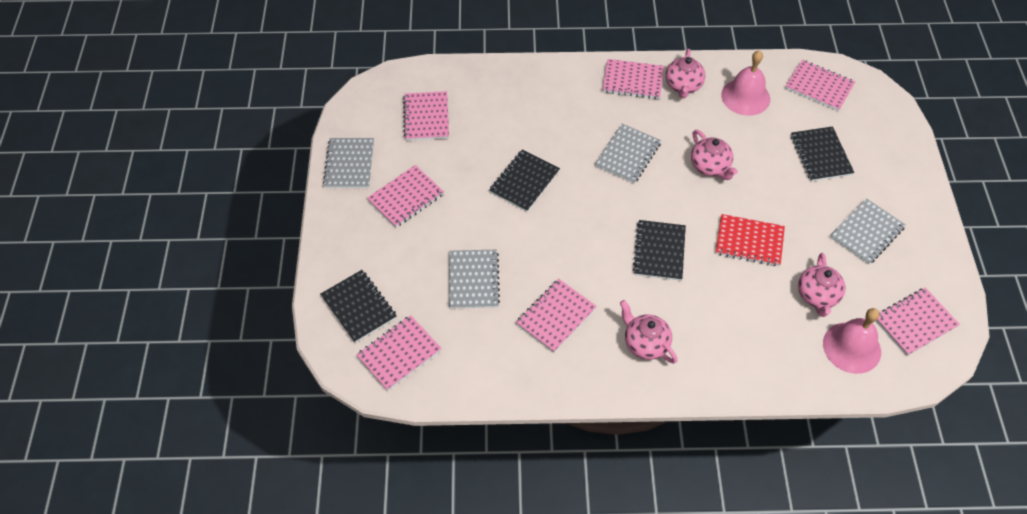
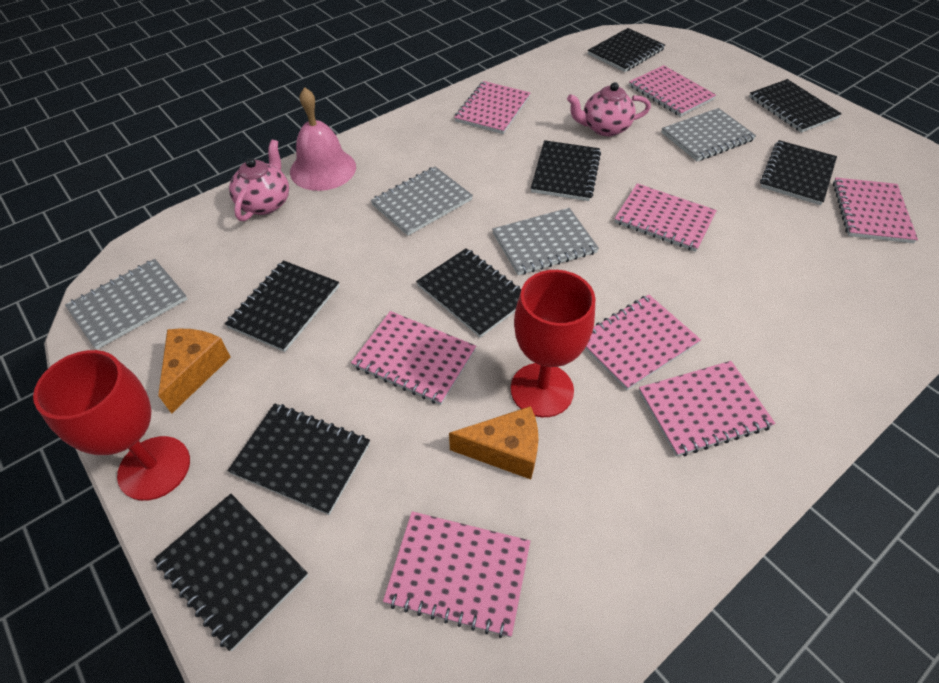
black notebook: [320,270,397,343] [489,149,560,212] [633,220,686,281] [791,126,854,181] = 4 -> [154,494,308,651] [225,260,339,352] [228,403,370,515] [416,248,521,338] [531,140,601,201] [588,28,665,72] [749,79,842,133] [760,140,837,205] = 8
orange cheese: none = 0 -> [158,329,231,414] [449,406,538,479] = 2
pink bell: [721,50,770,116] [823,308,881,374] = 2 -> [290,87,356,191] = 1
pink notebook: [356,315,442,391] [367,165,444,227] [403,91,449,140] [516,279,597,352] [603,59,664,99] [785,60,855,111] [876,287,960,356] = 7 -> [351,311,476,405] [383,511,530,638] [454,81,530,134] [585,295,701,390] [614,183,717,252] [629,65,716,117] [639,361,775,457] [833,177,918,243] = 8
pink teapot: [620,300,677,364] [666,49,705,98] [691,130,738,180] [798,253,845,317] = 4 -> [229,140,289,221] [567,82,651,136] = 2
red goblet: none = 0 -> [33,350,190,501] [511,270,595,417] = 2
red notebook: [716,214,785,266] = 1 -> none = 0

